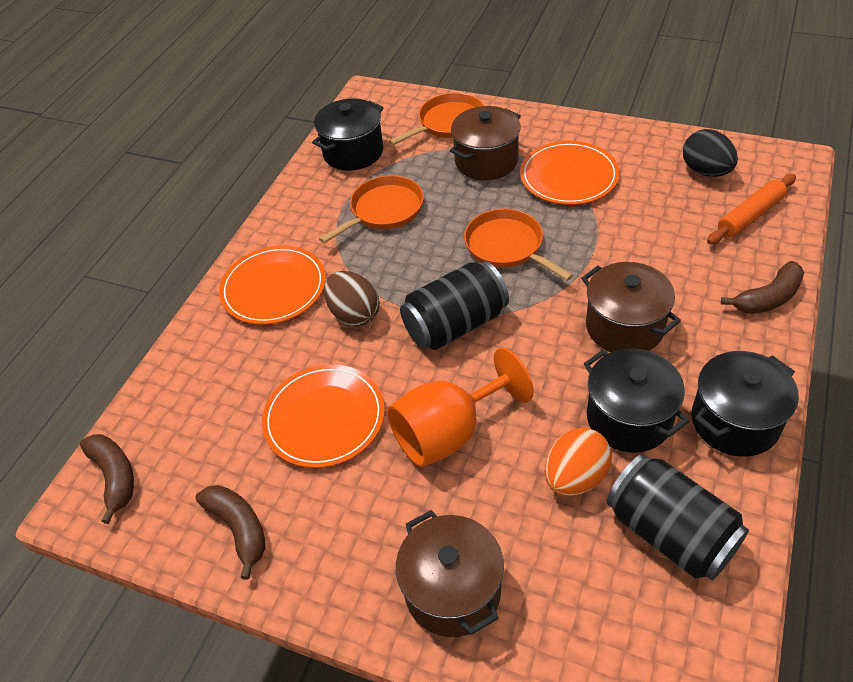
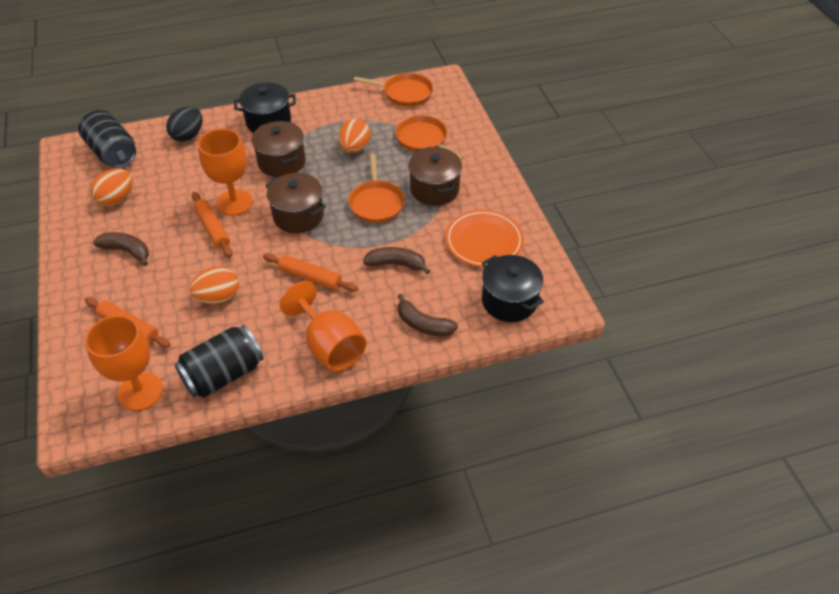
black pot: [312,99,384,171] [584,349,689,453] [692,351,799,457] = 3 -> [234,82,296,133] [482,255,544,322] = 2
brown egg: [324,271,380,326] = 1 -> none = 0
orange egg: [545,428,612,496] = 1 -> [90,169,133,206] [189,266,239,304] [338,119,370,153] = 3
orange goblet: [387,348,534,467] = 1 -> [85,315,163,411] [198,129,253,216] [280,281,367,371] = 3
orange plate: [219,246,326,325] [262,364,385,468] [520,141,620,205] = 3 -> [445,210,524,267] = 1
orange rolling pin: [707,174,796,245] = 1 -> [85,297,171,348] [192,192,232,258] [263,253,358,292] = 3

